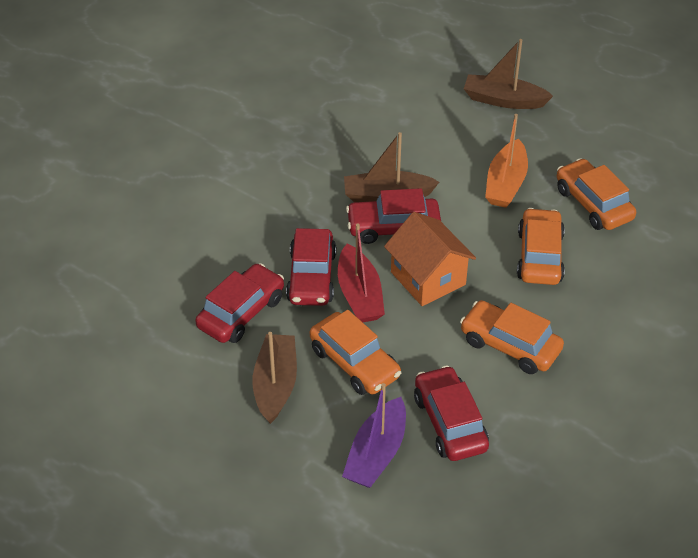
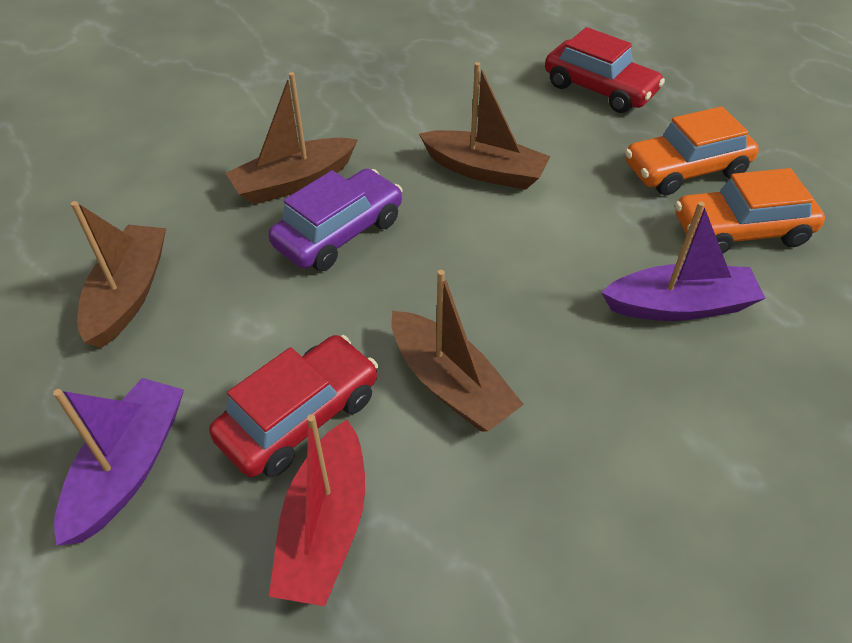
brown boat: [252,332,297,424] [344,132,439,202] [464,39,553,109] = 3 -> [71,201,166,348] [225,72,358,205] [391,270,524,431] [419,62,551,190] = 4
orange boat: [485,114,528,208] = 1 -> none = 0
orange car: [310,310,401,395] [460,300,564,374] [517,208,565,285] [557,158,636,230] = 4 -> [625,106,759,195] [675,168,825,254] = 2
orange house: [384,212,476,306] = 1 -> none = 0
purple boat: [342,383,406,488] = 1 -> [53,378,184,546] [601,201,766,321] = 2
purple car: none = 0 -> [268,169,403,271] = 1
red car: [195,263,284,343] [286,228,336,306] [346,188,441,244] [414,365,489,461] = 4 -> [209,335,378,477] [545,27,665,113] = 2

